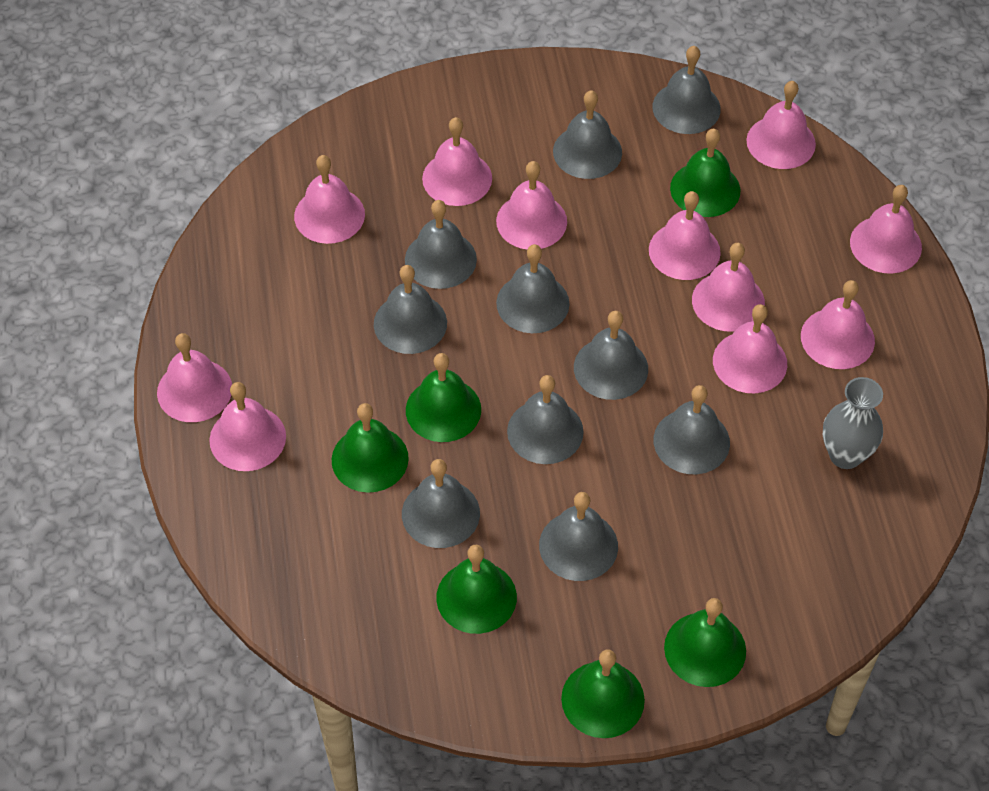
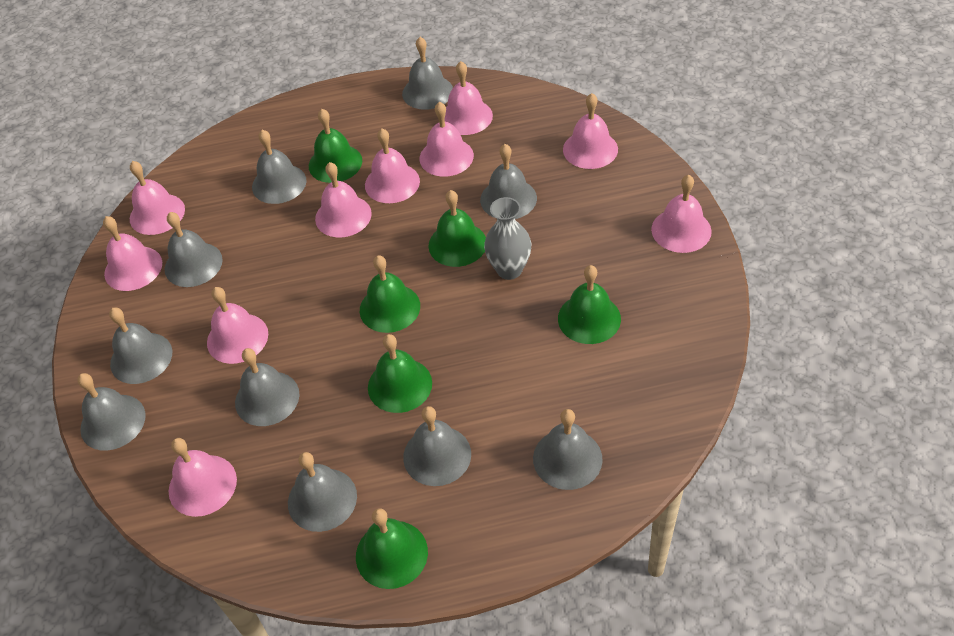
pink bell: [157,333,232,422] [209,382,286,471] [294,155,365,244] [422,117,492,206] [496,161,567,249] [649,191,721,280] [692,243,765,332] [713,304,787,393] [746,81,816,169] [801,280,875,369] [850,185,922,274] = 11 -> [103,216,162,291] [130,161,185,235] [169,438,237,517] [207,287,268,364] [315,162,372,238] [365,128,420,203] [419,102,474,177] [445,61,493,135] [563,93,618,169] [651,175,712,253] = 10

